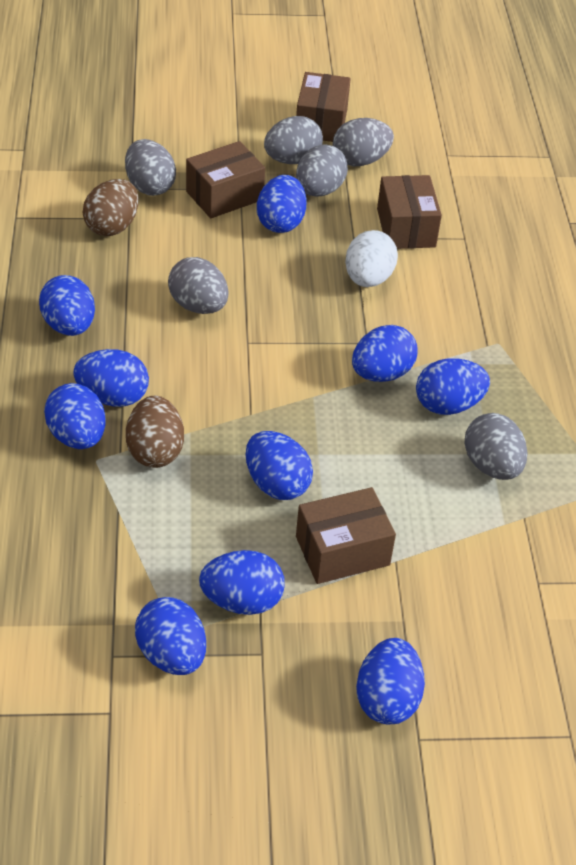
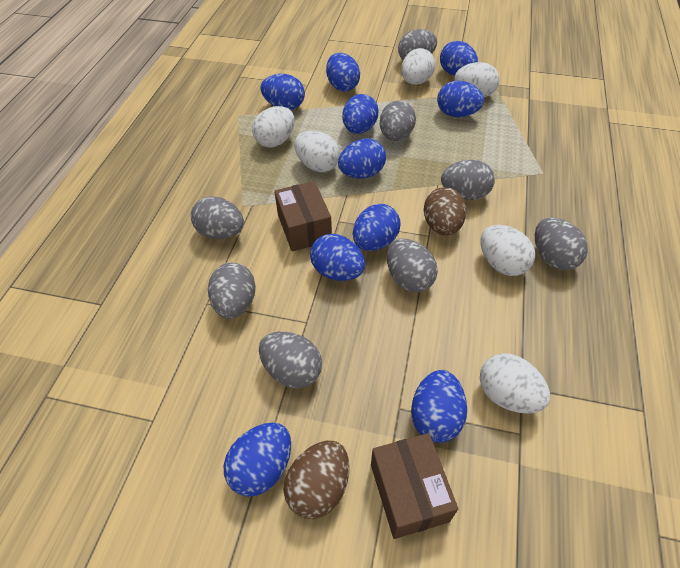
brown box: [186,141,265,218] [296,72,351,142] [296,487,396,584] [377,175,442,249] = 4 -> [274,181,332,251] [371,433,458,539] = 2
grey egg: [125,139,176,196] [168,257,228,314] [264,116,323,164] [296,144,348,197] [333,118,394,166] [464,413,528,480] = 6 -> [191,197,244,239] [208,263,256,319] [259,332,322,388] [380,101,416,141] [387,239,438,292] [398,29,437,60] [441,160,495,200] [535,218,588,270] = 8
white egg: [345,230,398,287] = 1 -> [252,106,295,148] [294,131,340,172] [401,48,435,85] [454,62,500,97] [480,225,535,276] [480,353,550,414] = 6

